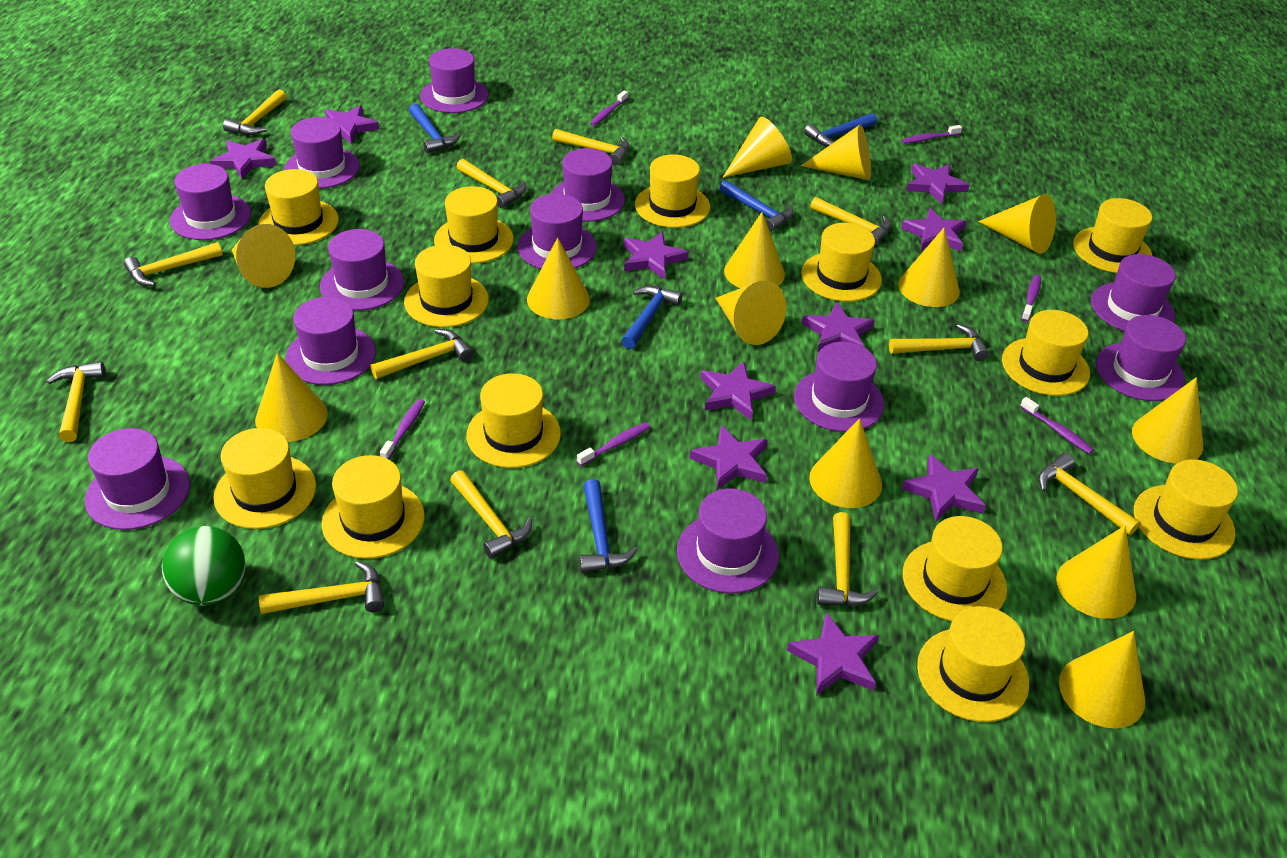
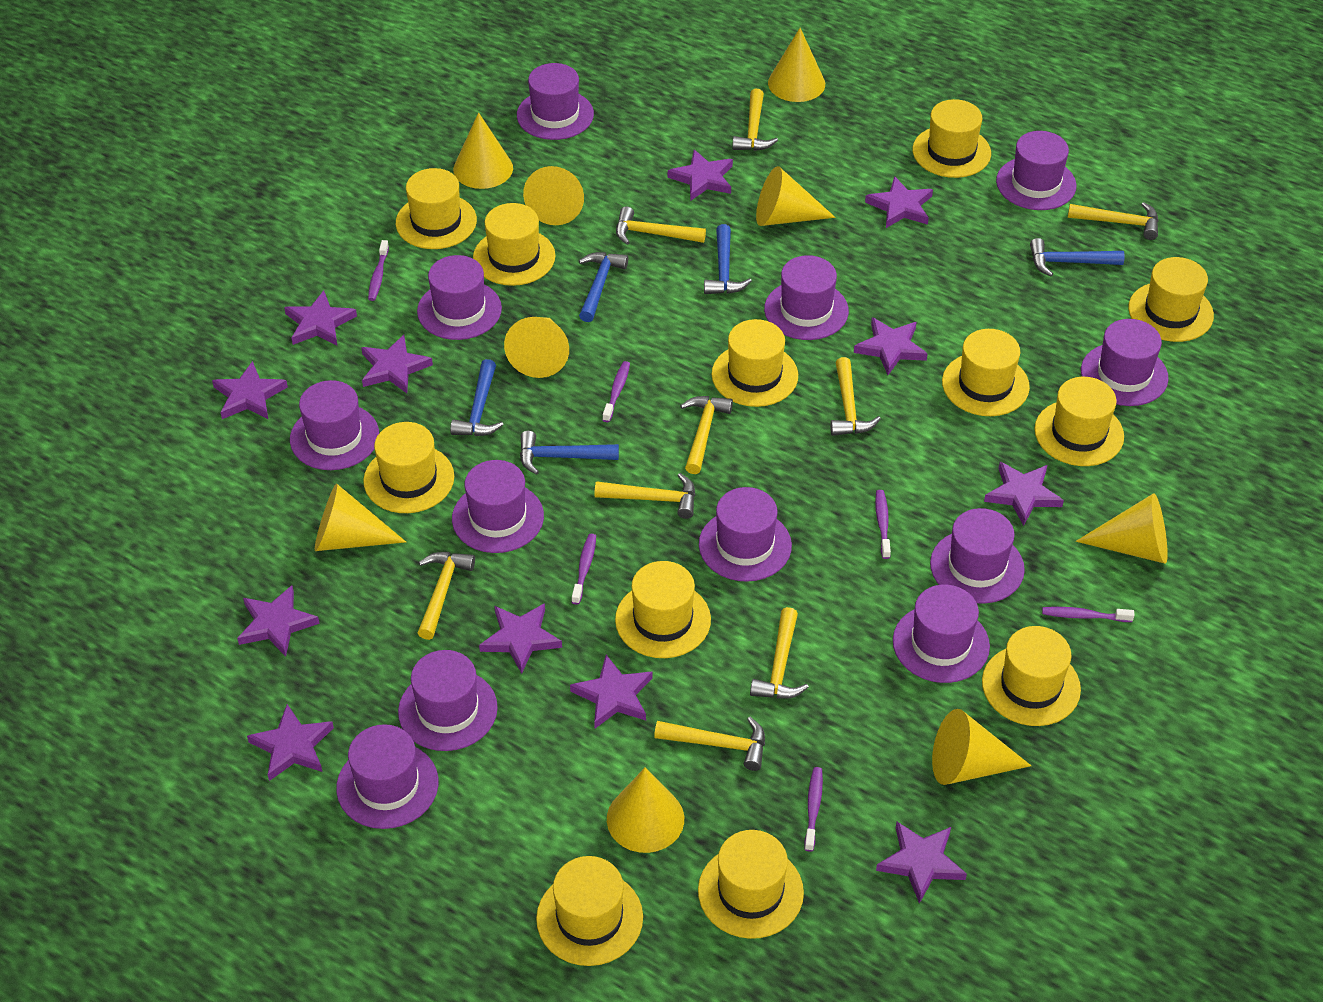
green ball: [162,526,246,606] = 1 -> none = 0
purple star: [210,139,277,179] [325,105,379,144] [624,232,689,280] [689,425,768,490] [700,361,776,420] [787,612,879,695] [802,302,875,352] [901,208,967,251] [902,454,986,521] [906,164,970,204] = 10 -> [212,361,288,419] [237,585,320,657] [247,704,334,781] [284,290,357,346] [361,335,433,393] [479,603,562,674] [570,655,653,728] [668,150,733,201] [854,317,928,375] [865,176,933,228] [876,822,967,904] [984,462,1064,526] = 12
yellow cone: [232,224,295,288] [255,353,328,442] [527,237,590,319] [715,281,786,345] [723,117,792,178] [724,212,785,288] [801,125,871,180] [809,418,882,508] [898,228,960,307] [978,194,1056,254] [1056,526,1136,619] [1059,631,1145,728] [1132,377,1203,464] = 13 -> [315,484,406,551] [453,112,513,189] [504,317,569,378] [523,166,584,225] [607,768,684,853] [756,166,835,226] [768,28,825,102] [932,709,1031,785] [1076,493,1168,564] = 9
yellow hammer: [47,362,106,442] [123,242,223,286] [223,89,287,135] [259,561,384,614] [371,329,473,379] [450,470,532,559] [456,159,527,208] [552,129,630,165] [810,197,891,245] [817,512,879,606] [889,324,989,361] [1038,453,1140,535] = 12 -> [418,552,475,640] [594,473,695,519] [616,206,706,245] [654,717,765,771] [680,396,733,474] [732,89,778,151] [750,607,809,699] [830,357,881,436] [1068,202,1158,240] = 9
yellow hat: [214,428,316,529] [258,169,339,245] [322,455,425,559] [404,245,489,327] [434,186,514,263] [466,373,561,468] [635,154,710,228] [801,223,882,302] [903,516,1007,621] [917,606,1029,722] [1002,310,1090,396] [1073,198,1152,273] [1134,459,1238,560] = 13 -> [363,422,454,513] [396,168,477,249] [473,203,555,286] [536,856,643,966] [615,561,711,658] [698,830,804,939] [712,319,798,407] [912,99,991,178] [942,329,1030,416] [982,626,1081,726] [1035,377,1124,466] [1128,257,1214,342] = 12

